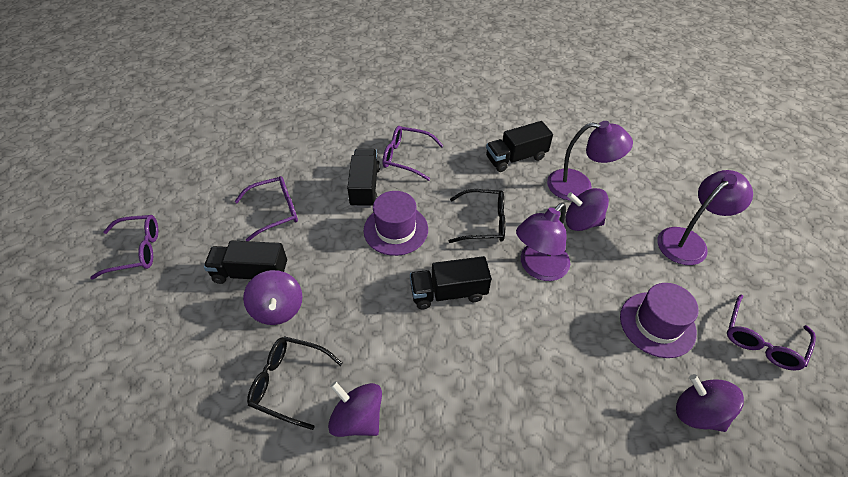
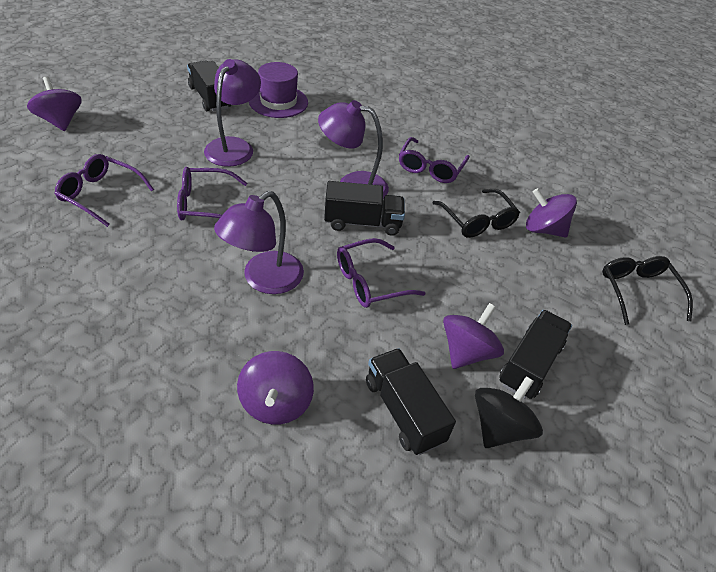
black spinning top: none = 0 -> [475,376,543,448] = 1
purple hat: [364,191,428,256] [620,283,699,358] = 2 -> [249,62,308,118] = 1

